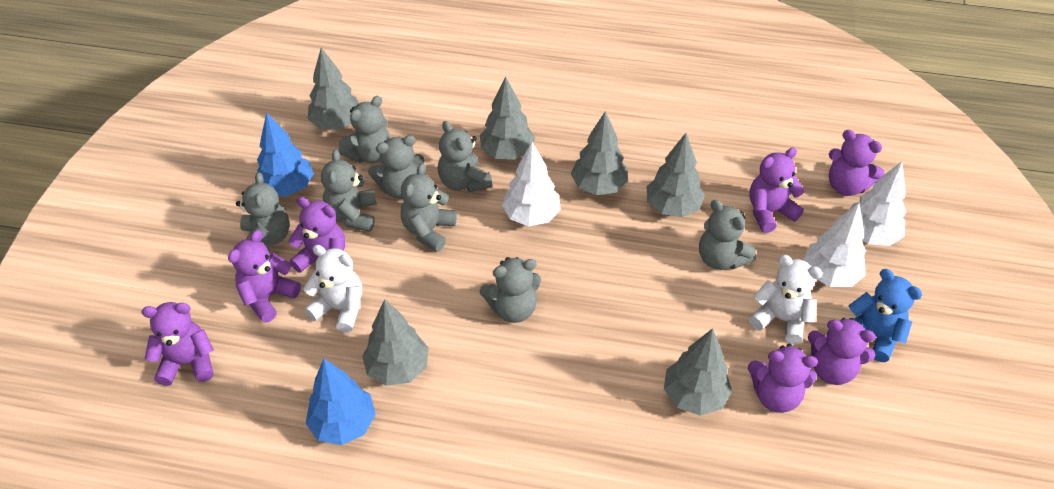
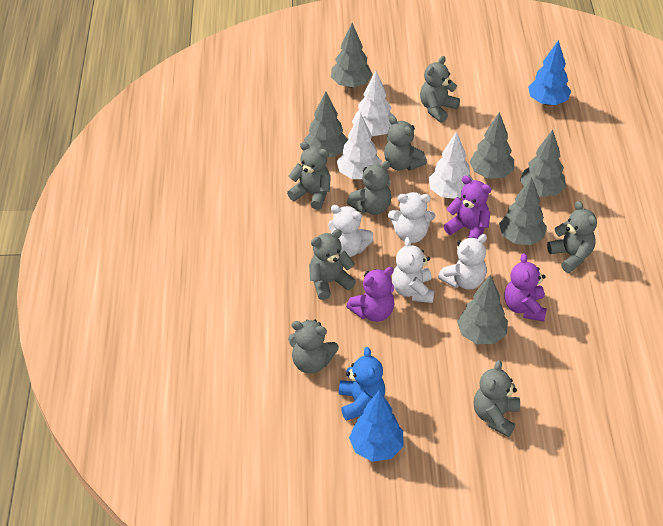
purple teddy bear: [141,302,214,386] [228,230,301,323] [288,197,345,273] [748,344,818,413] [749,148,805,233] [808,318,876,385] [829,130,884,196] = 7 -> [346,267,395,322] [444,176,491,239] [504,253,547,322] = 3
white teddy bear: [303,245,362,333] [749,255,823,345] = 2 -> [328,205,373,257] [388,192,435,243] [392,237,434,303] [438,234,487,290] = 4

